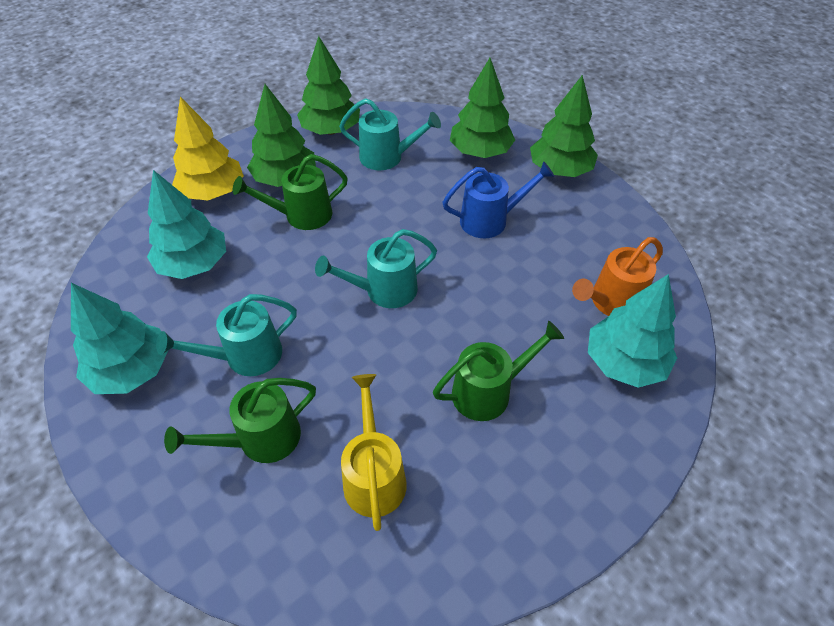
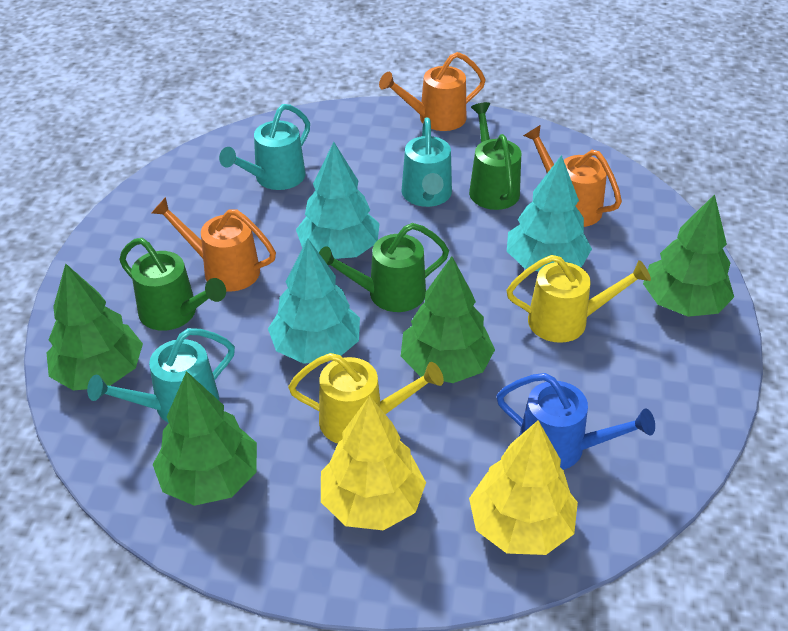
orange watering can: [572,237,663,316] = 1 -> [152,197,276,291] [379,52,486,131] [523,125,622,227] = 3
yellow tree: [172,97,244,200] = 1 -> [321,396,426,531] [469,420,578,555] = 2
yellow watering can: [341,374,407,531] = 1 -> [288,353,444,444] [507,255,651,343] = 2

